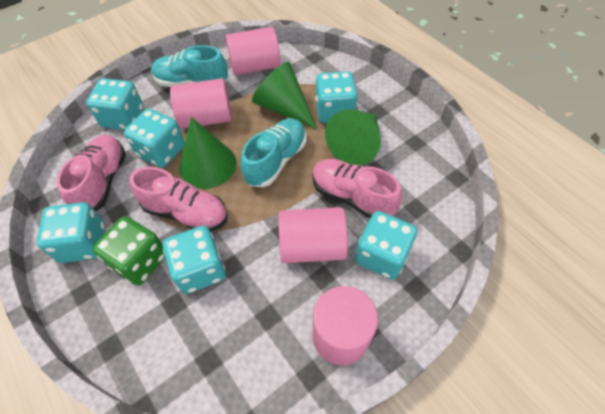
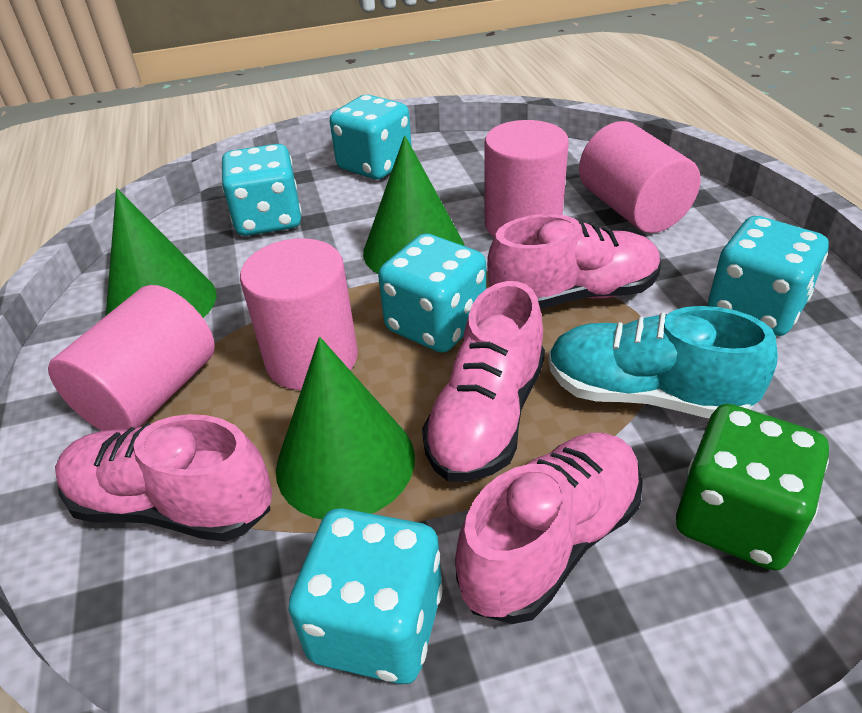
pink shoe: [57,135,126,211] [129,167,228,232] [312,159,402,218] = 3 -> [55,414,272,542] [422,281,545,482] [455,433,643,624] [487,214,661,309] = 4
turquoise dice: [37,202,105,263] [86,78,144,130] [124,109,185,168] [163,226,226,294] [315,71,358,123] [355,211,417,280] = 6 -> [221,144,302,236] [288,508,443,684] [330,94,412,180] [378,233,486,353] [708,216,829,336] = 5
turquoise shoe: [151,45,228,87] [240,118,307,187] = 2 -> [548,306,778,418] = 1

